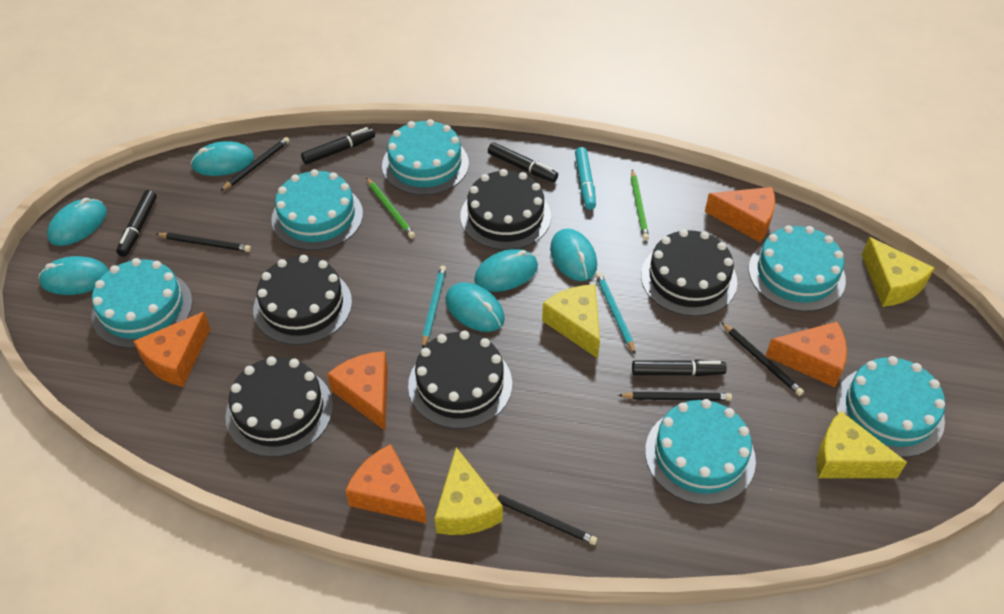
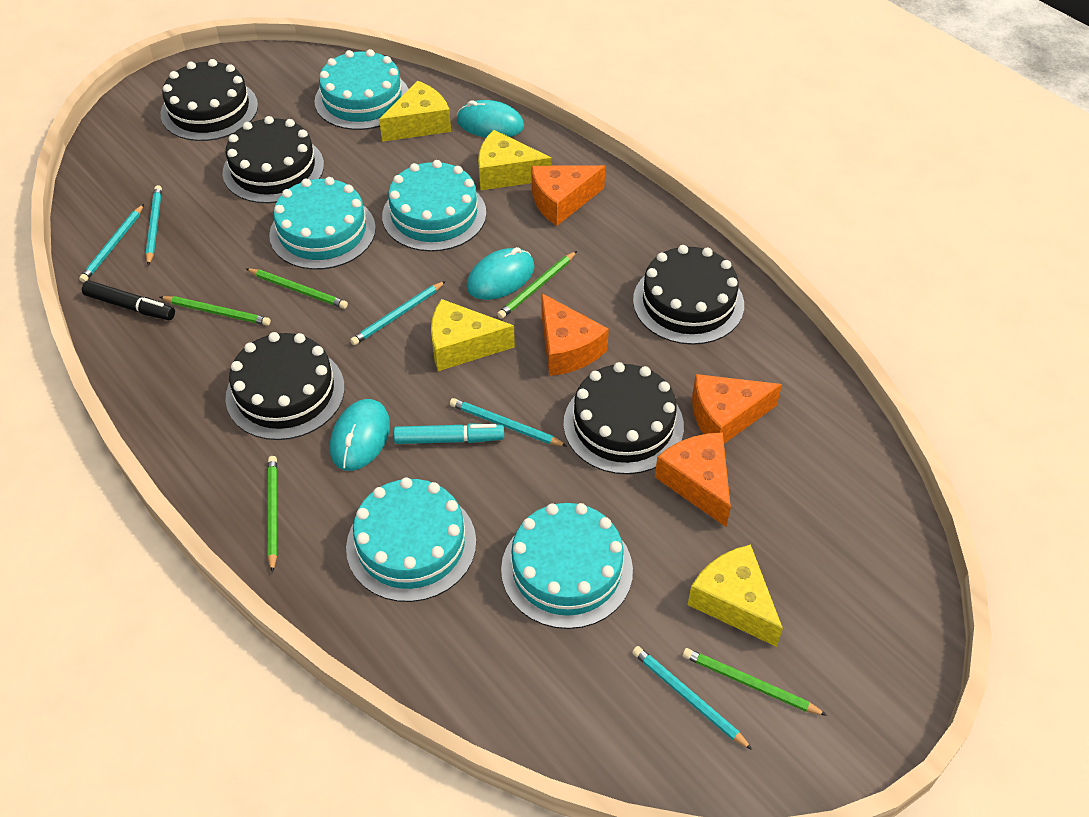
black marker: [116,190,157,257] [301,127,375,164] [488,142,558,182] [632,360,727,376] = 4 -> [82,280,175,320] = 1
black pencil: [156,232,251,252] [221,137,290,191] [493,493,597,545] [618,392,732,401] [721,322,804,396] = 5 -> none = 0
green pencil: [366,177,415,239] [631,170,649,241] = 2 -> [160,296,271,326] [245,268,348,309] [268,456,277,573] [497,251,577,319] [683,648,827,716] = 5
orange cheese: [133,312,211,387] [327,351,388,430] [345,444,427,523] [705,187,775,242] [766,322,847,387] = 5 -> [531,165,605,226] [541,293,609,376] [655,432,731,527] [692,374,782,444] = 4
turquoise cake: [92,258,192,349] [271,169,363,251] [382,119,469,195] [645,399,756,505] [749,225,846,312] [835,356,945,457] = 6 -> [269,177,376,270] [314,49,409,130] [346,477,476,602] [382,160,486,252] [501,503,633,629] = 5
turquoise mouse: [39,256,109,295] [47,198,107,246] [191,141,254,176] [445,282,505,332] [474,249,538,292] [550,229,597,281] = 6 -> [330,399,390,471] [457,100,524,137] [467,247,534,300] = 3
turquoise pencil: [422,265,446,348] [596,272,635,354] = 2 -> [79,204,144,283] [146,185,162,266] [350,281,446,345] [450,398,567,446] [632,646,752,750] = 5

